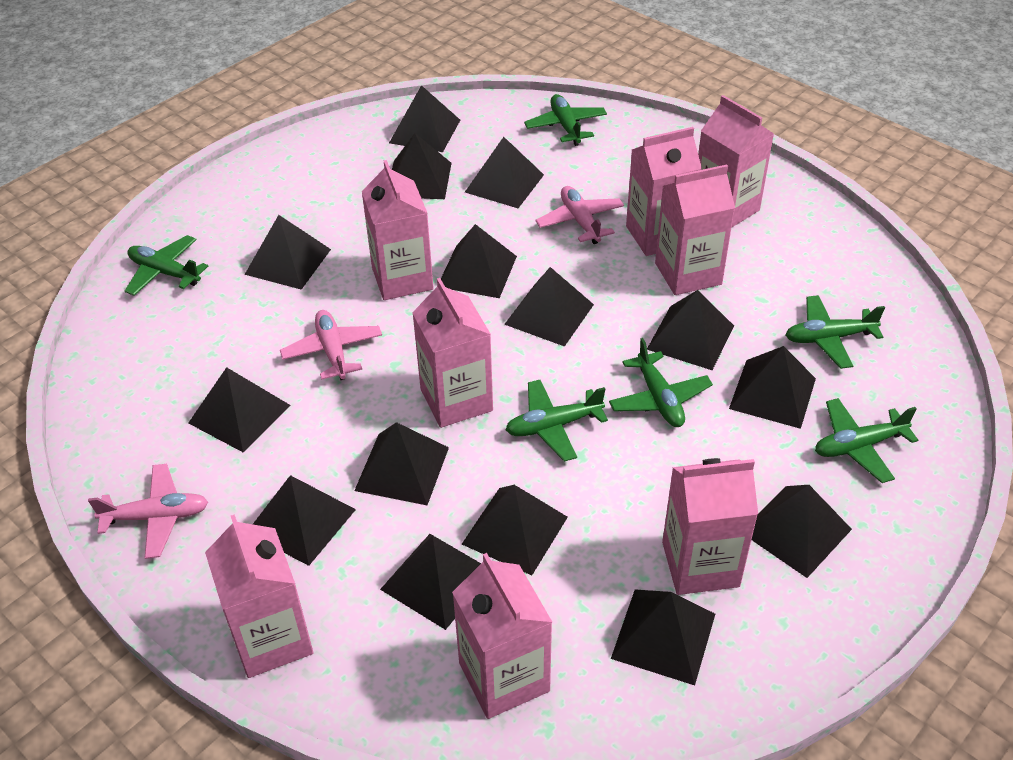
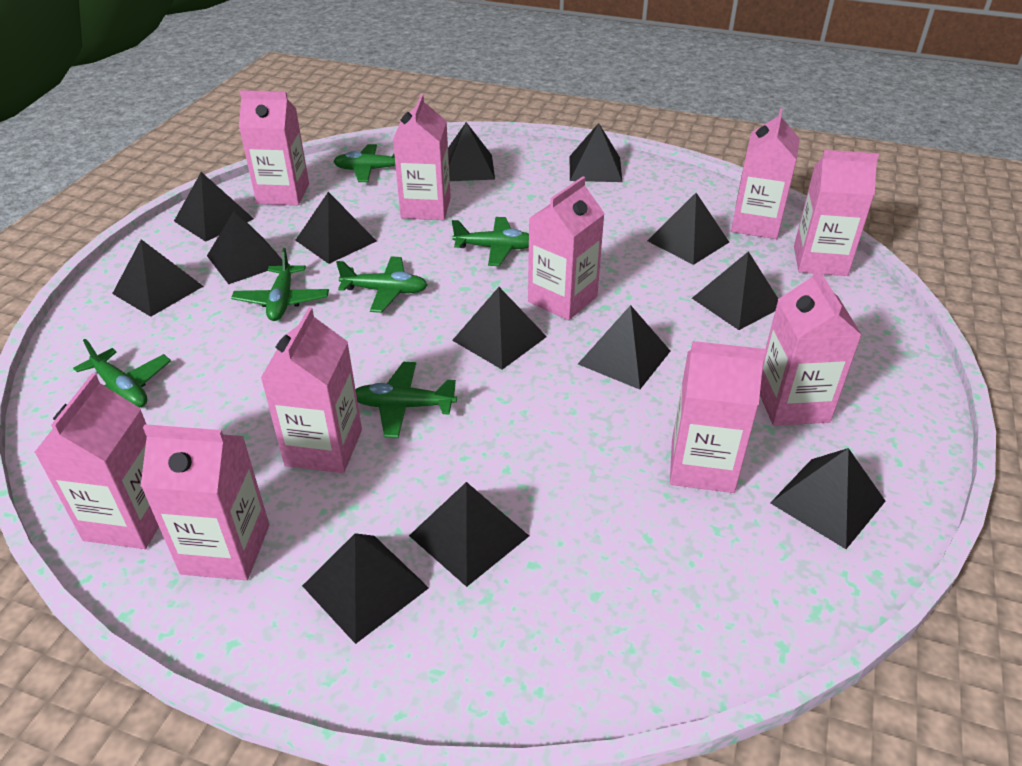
black pyramid: [188,367,290,452] [244,215,331,290] [253,475,356,566] [354,422,449,505] [380,534,481,630] [389,85,460,152] [392,133,452,199] [441,224,517,298] [462,485,568,575] [465,137,544,208] [504,267,594,347] [611,589,715,685] [647,290,734,370] [729,346,816,429] [752,485,852,578] = 15 -> [112,239,203,317] [174,172,254,242] [207,211,283,284] [295,192,377,264] [302,533,429,644] [409,482,529,587] [448,122,495,181] [452,287,547,370] [570,123,622,182] [578,305,670,390] [647,193,729,265] [692,251,778,330] [771,448,885,549] = 13
pink carton: [205,514,313,678] [362,160,434,300] [412,278,493,428] [452,553,552,719] [626,127,702,256] [655,165,735,295] [662,458,758,595] [698,95,774,228] = 8 -> [34,373,159,549] [141,424,269,580] [239,90,309,205] [261,307,362,473] [393,94,451,220] [528,176,605,320] [670,341,766,493] [731,109,800,239] [760,268,862,426] [794,150,879,276] = 10
pink plane: [88,464,208,559] [280,310,382,380] [535,186,624,244] = 3 -> none = 0

